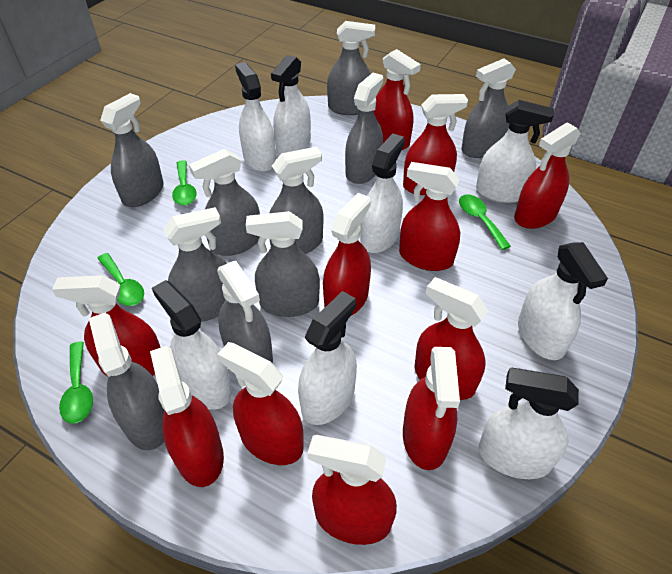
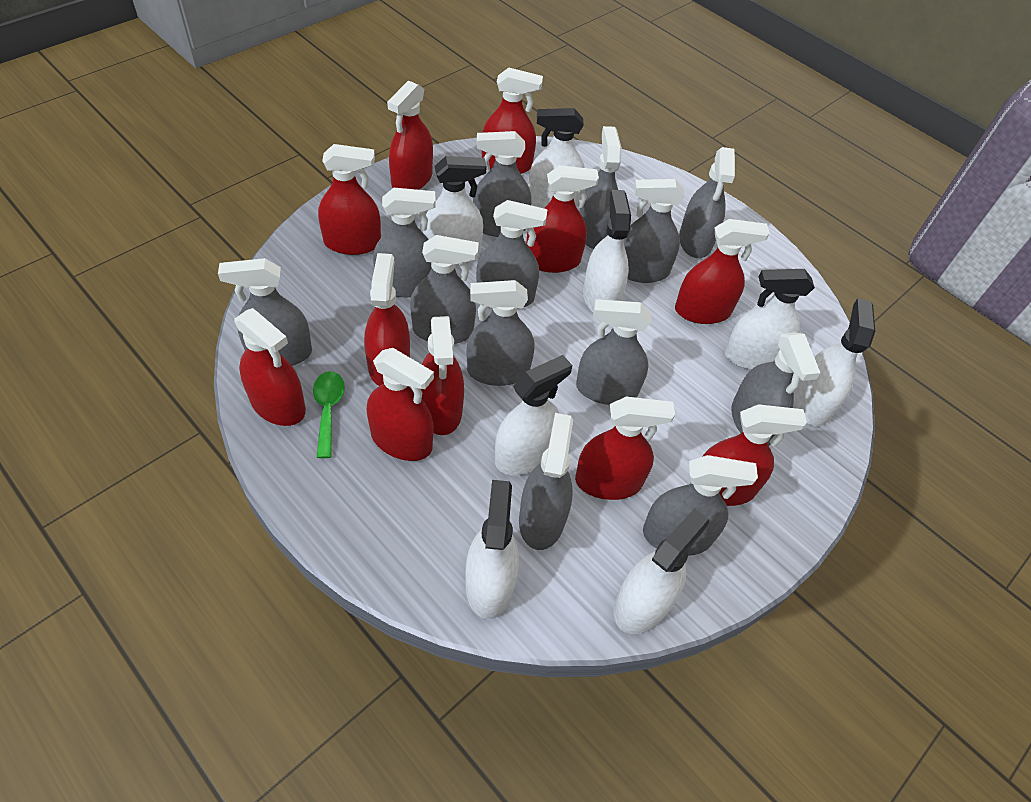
green spoon: [59,341,93,424] [97,253,144,306] [172,160,197,205] [459,194,511,250] = 4 -> [313,371,345,458] = 1
grey spray bottle: [89,313,165,450] [100,93,164,207] [163,207,227,322] [189,149,260,256] [217,261,273,363] [246,211,320,317] [269,147,323,254] [327,21,375,115] [345,73,383,184] [461,58,516,158] = 10 -> [218,258,312,366] [373,188,436,297] [410,235,479,344] [467,280,535,386] [473,131,532,237] [476,200,548,309] [519,413,573,550] [576,299,651,405] [580,126,622,249] [624,179,685,283] [643,455,758,556] [679,147,735,258] [731,332,820,446] = 13

